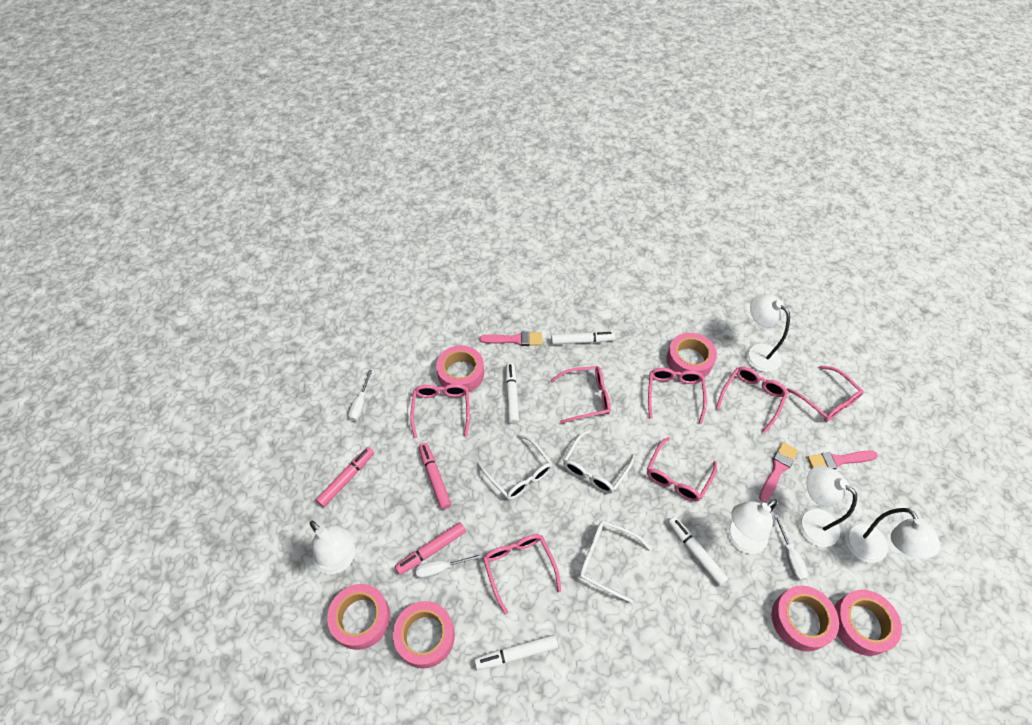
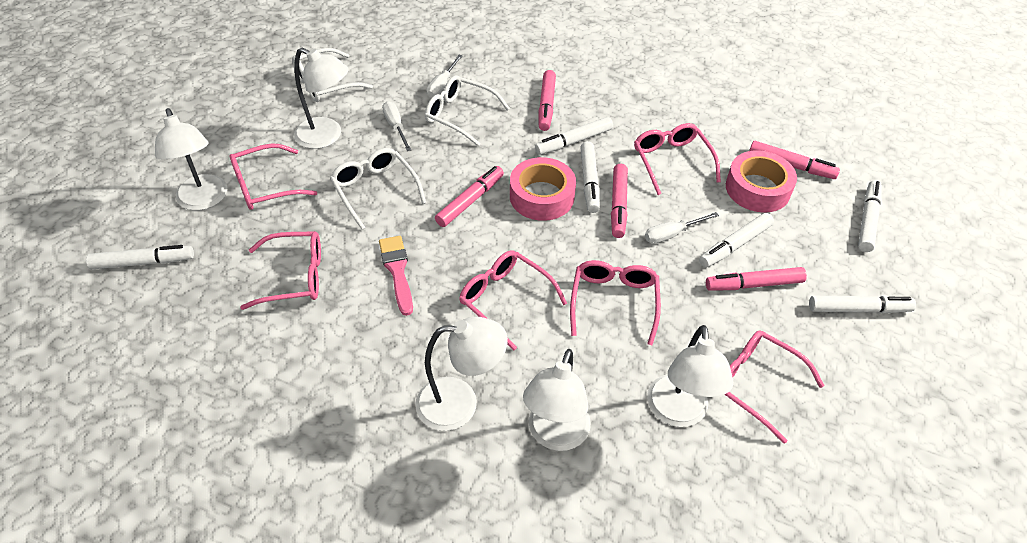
pink brush: [480,331,542,346] [759,442,798,502] [807,450,878,470] = 3 -> [379,236,413,316] = 1
pink glasses: [410,384,470,438] [483,534,561,614] [551,366,611,424] [647,437,717,502] [648,368,707,424] [716,367,788,433] [787,365,864,422] = 7 -> [229,143,317,210] [240,231,321,310] [459,250,567,350] [570,260,661,345] [634,123,721,195] [724,330,825,443] = 6
pink marker: [316,447,374,507] [395,522,466,575] [419,443,451,509] = 3 -> [435,166,504,227] [538,70,556,131] [611,164,628,238] [706,267,807,291] [749,141,840,179] = 5
pink tape: [327,584,390,650] [393,601,455,669] [436,345,484,392] [666,333,717,377] [772,586,839,652] [834,590,902,656] = 6 -> [510,157,576,221] [726,150,797,213] = 2
white marker: [474,634,558,670] [505,363,519,424] [551,332,615,345] [668,517,728,586] = 4 -> [86,245,194,269] [535,117,613,155] [580,141,600,213] [699,213,774,268] [809,295,916,313] [858,180,882,252] = 6

